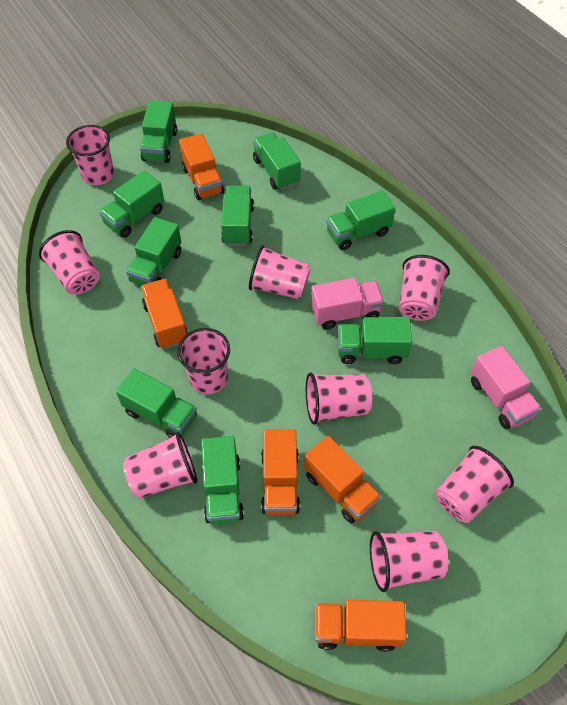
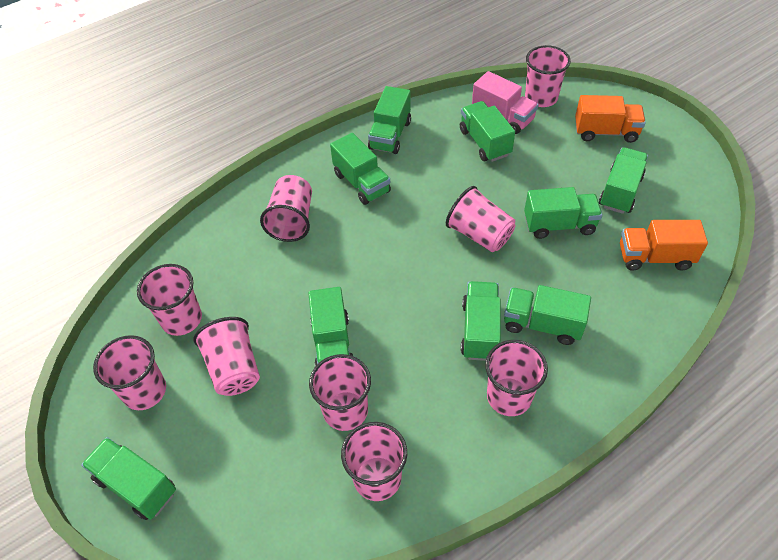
orange truck: [141,279,188,349] [179,133,224,200] [261,429,300,515] [304,436,381,524] [315,600,407,652] = 5 -> [575,95,646,143] [620,220,708,271] = 2
pink truck: [311,278,384,329] [471,346,541,429] = 2 -> [472,71,538,134] = 1

